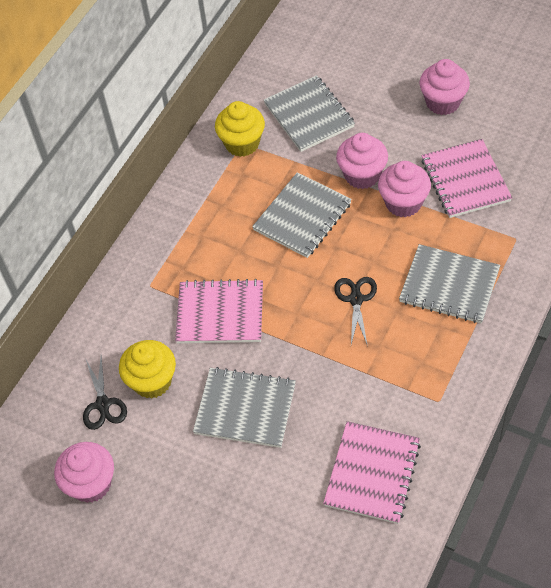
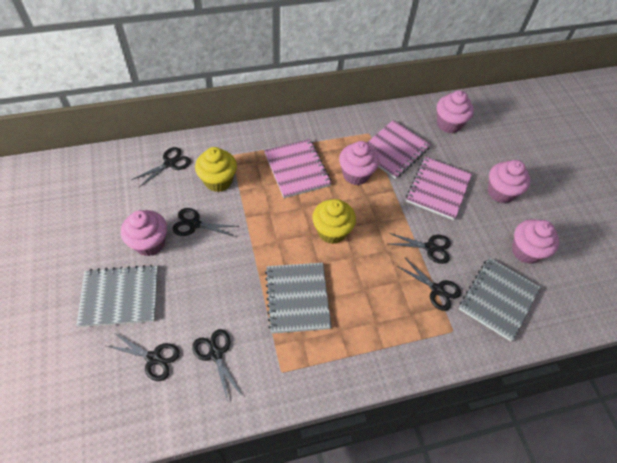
black scissors: [83,356,127,430] [334,277,377,346] = 2 -> [107,332,180,381] [131,147,191,188] [172,208,239,237] [192,329,241,402] [389,233,451,264] [397,258,461,311] = 6
grey notebook: [193,367,296,448] [252,172,352,258] [264,75,355,152] [399,244,500,324] = 4 -> [77,265,158,327] [265,263,332,334] [459,258,541,341] = 3
pink cupcake: [54,442,114,503] [336,133,388,189] [378,161,431,217] [420,59,470,115] = 4 -> [121,210,167,256] [339,141,379,185] [437,90,474,134] [488,160,531,203] [512,219,559,264] = 5

